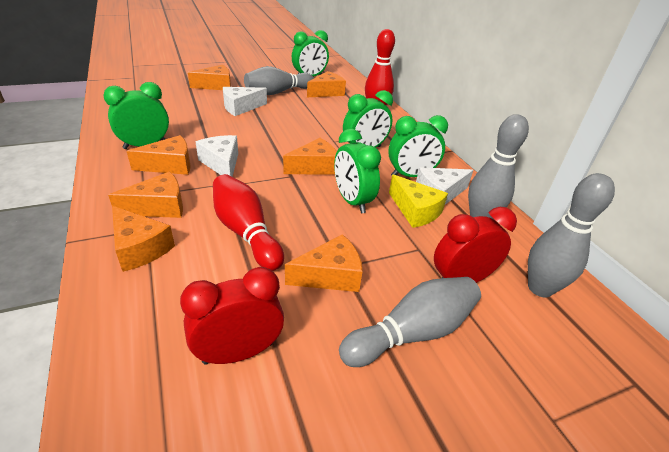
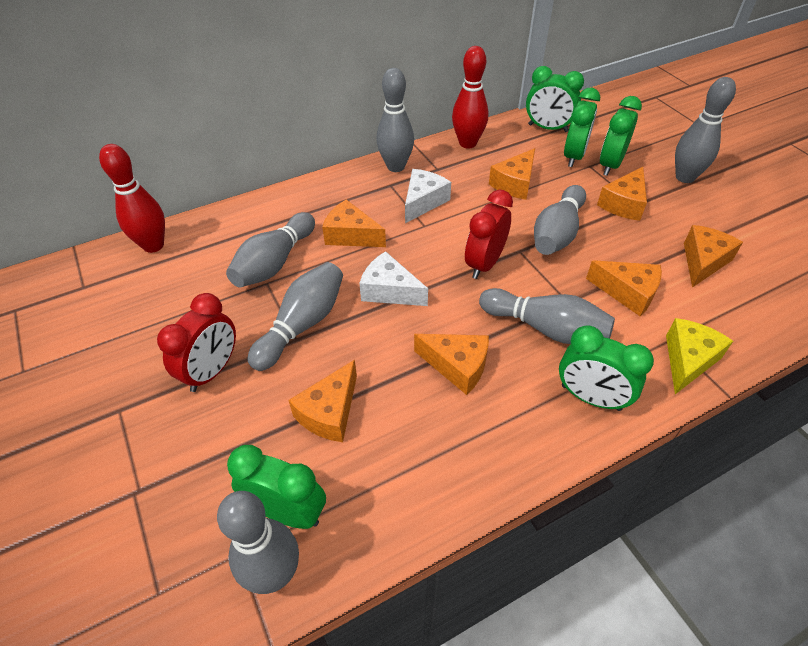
grey bowling pin: [244,66,314,95] [339,277,481,367] [468,114,529,219] [528,173,615,298] = 4 -> [217,491,299,594] [226,212,315,287] [247,262,343,371] [376,68,414,172] [479,288,615,344] [534,185,586,255] [675,77,736,183] = 7
white cheese: [196,135,238,177] [223,87,267,116] [416,167,473,205] = 3 -> [359,251,428,306] [405,169,451,223] = 2

